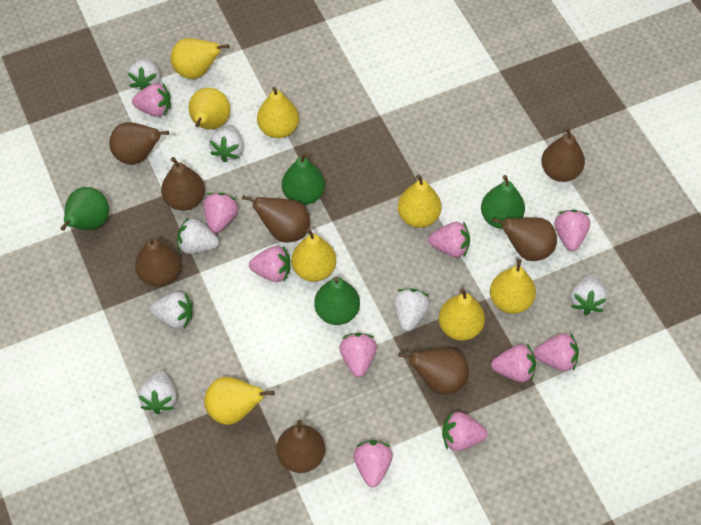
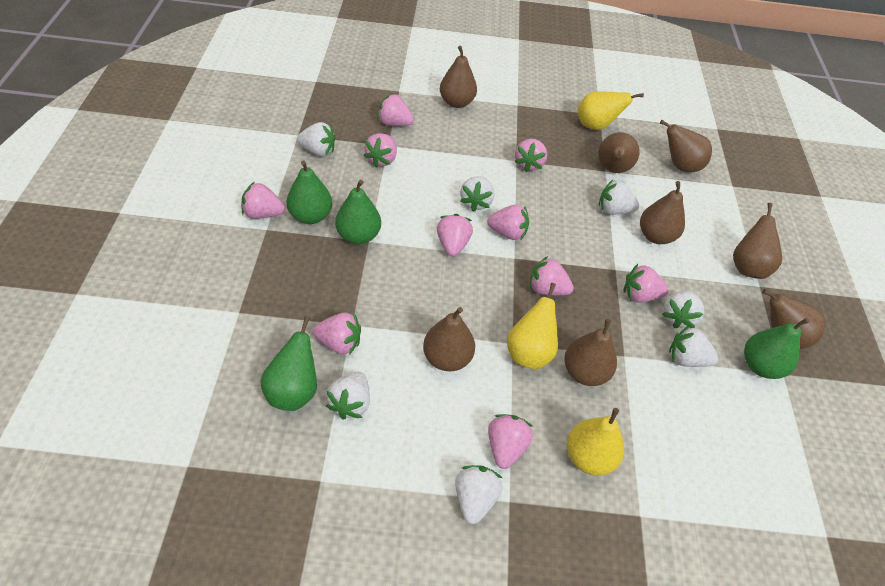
yellow pear: [171,38,229,79] [188,88,230,129] [204,377,275,425] [257,87,299,138] [292,228,336,282] [398,174,441,228] [439,288,485,341] [490,259,536,314] = 8 -> [507,283,558,369] [567,408,624,476] [578,92,644,130] = 3

